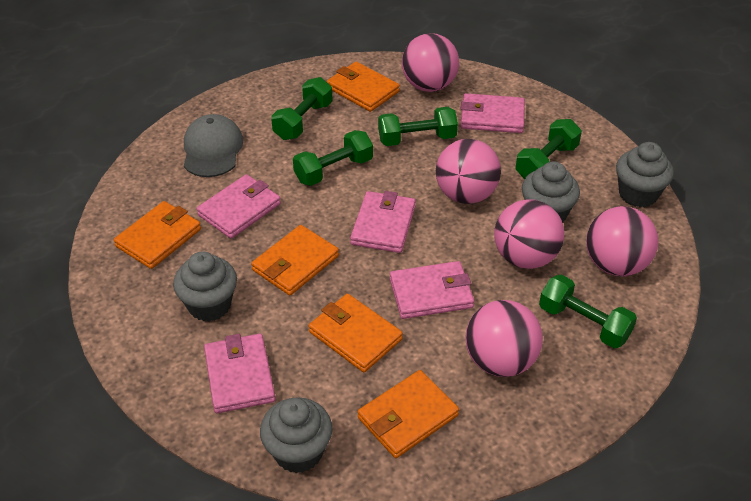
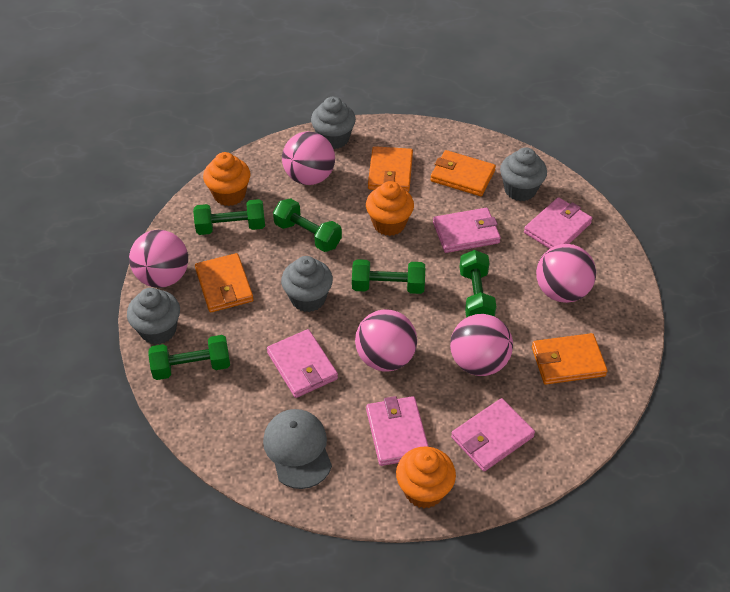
orange cupcake: none = 0 -> [203,152,250,206] [366,181,414,236] [396,447,456,508] = 3
orange wallet: [114,201,201,269] [251,225,339,295] [309,294,403,372] [327,62,400,112] [358,370,459,458] = 5 -> [195,253,254,313] [368,146,413,192] [430,150,496,196] [532,333,608,384] = 4

